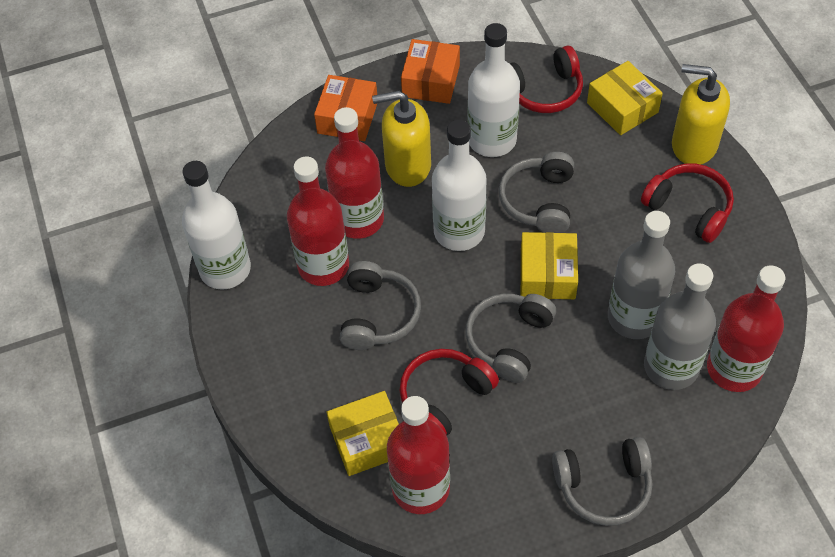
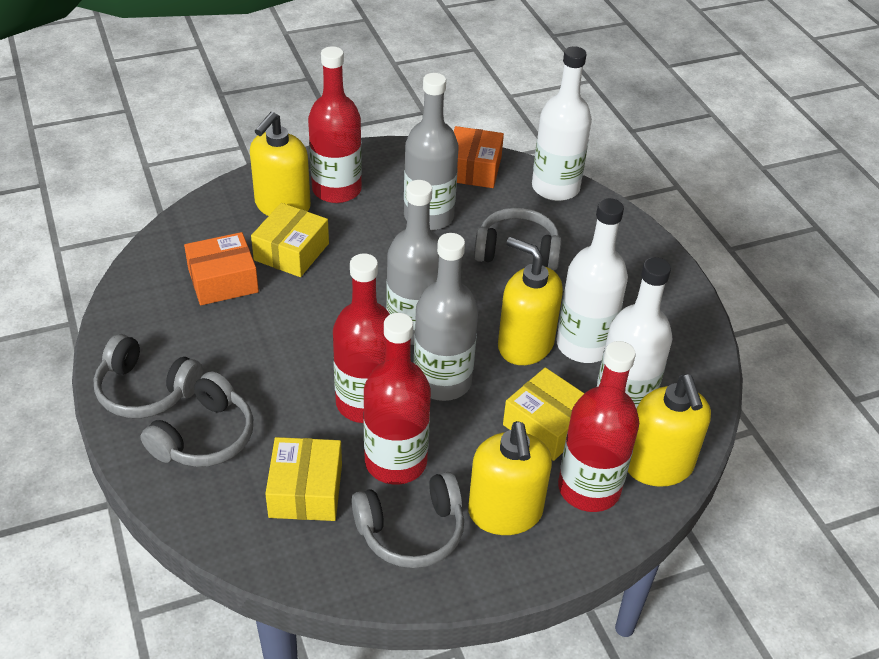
grey bottle: [608,211,675,339] [644,263,716,390] = 2 -> [386,180,439,345] [404,73,459,231] [414,233,478,401] = 3
red headphones: [400,349,499,436] [510,45,583,113] [641,163,734,243] = 3 -> none = 0
yellow soap dispenser: [372,91,431,187] [672,64,730,165] = 2 -> [250,112,311,216] [468,421,552,535] [498,237,563,365] [628,374,711,487] = 4

